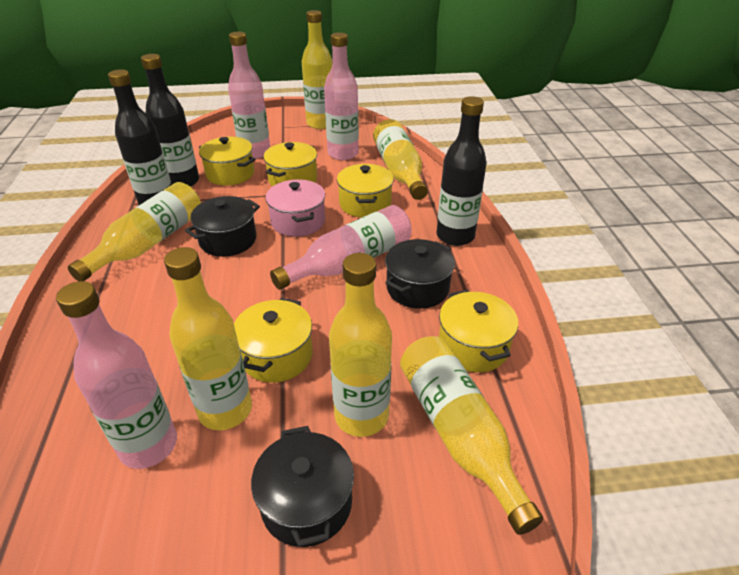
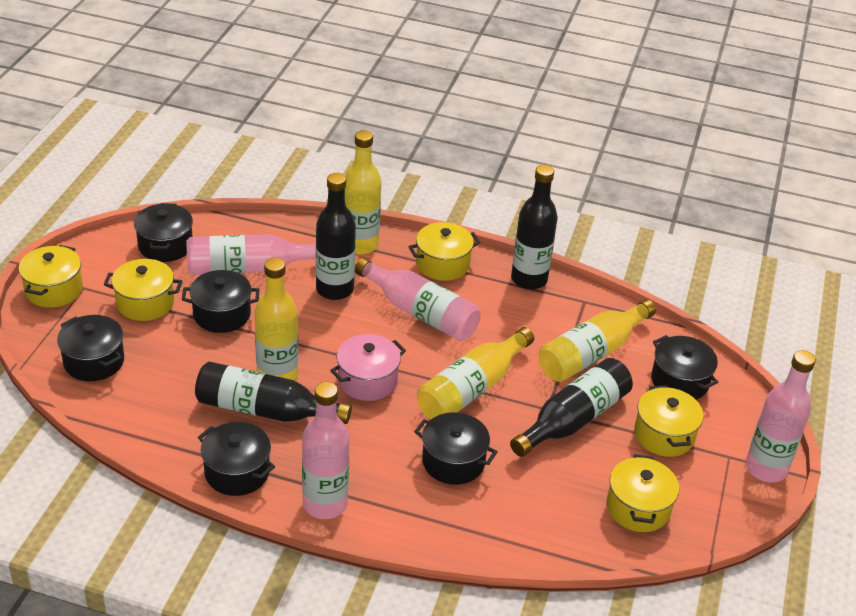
black bottle: [108,69,171,205] [141,54,199,187] [437,96,487,246] = 3 -> [195,361,352,424] [316,173,356,300] [510,358,633,457] [511,165,558,290] = 4
black pot: [185,196,260,257] [251,426,354,547] [385,239,455,309] = 3 -> [57,315,124,381] [134,203,193,262] [182,270,260,333] [198,422,275,496] [414,412,498,485] [651,335,718,400] = 6
yellow bottle: [68,182,201,281] [164,247,252,430] [302,10,332,129] [329,253,392,437] [373,119,428,200] [400,336,543,535] = 6 -> [255,257,298,381] [345,130,381,254] [417,327,534,419] [539,299,656,382] = 4

